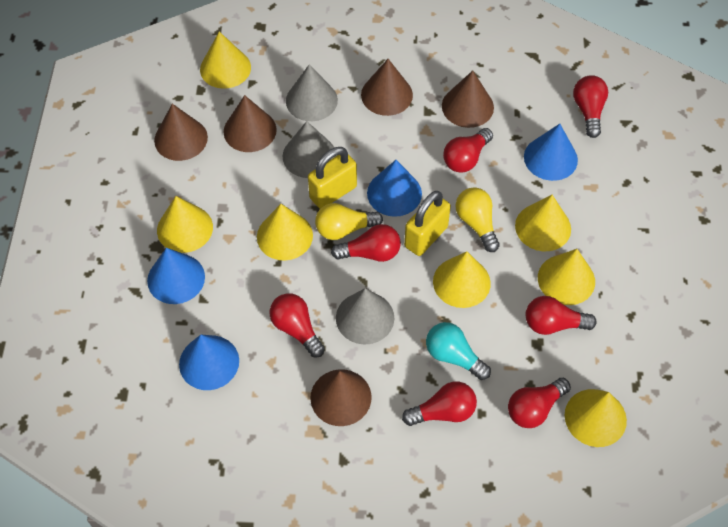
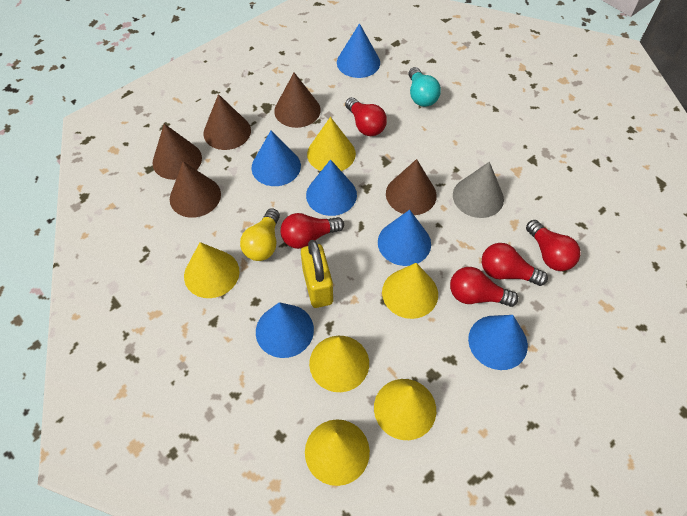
blue cone: [147,248,205,304] [179,335,239,390] [367,160,422,217] [524,124,578,181] = 4 -> [252,131,301,186] [256,302,314,358] [306,159,357,216] [337,23,380,78] [378,210,431,266] [468,315,528,370] = 6
grey cone: [283,121,336,178] [286,64,338,121] [336,288,394,345] = 3 -> [453,162,504,218] = 1
red light bulb: [270,293,325,357] [331,224,401,262] [402,381,477,426] [443,128,493,173] [508,378,571,428] [526,296,597,335] [573,75,608,138] = 7 -> [280,213,344,249] [345,97,387,136] [450,267,519,307] [482,243,548,286] [526,220,581,271] = 5
yellow cone: [157,196,213,253] [200,32,251,89] [257,204,313,260] [433,251,491,308] [515,195,571,251] [538,249,595,305] [565,389,627,447] = 7 -> [184,242,240,298] [305,419,370,486] [307,117,356,171] [309,336,369,392] [374,379,436,440] [382,263,438,319] = 6
yellow light bulb: [315,203,383,240] [455,187,500,252] = 2 -> [240,208,280,261] = 1
yellow padlock: [308,147,357,209] [404,191,451,256] = 2 -> [301,240,333,308] = 1

